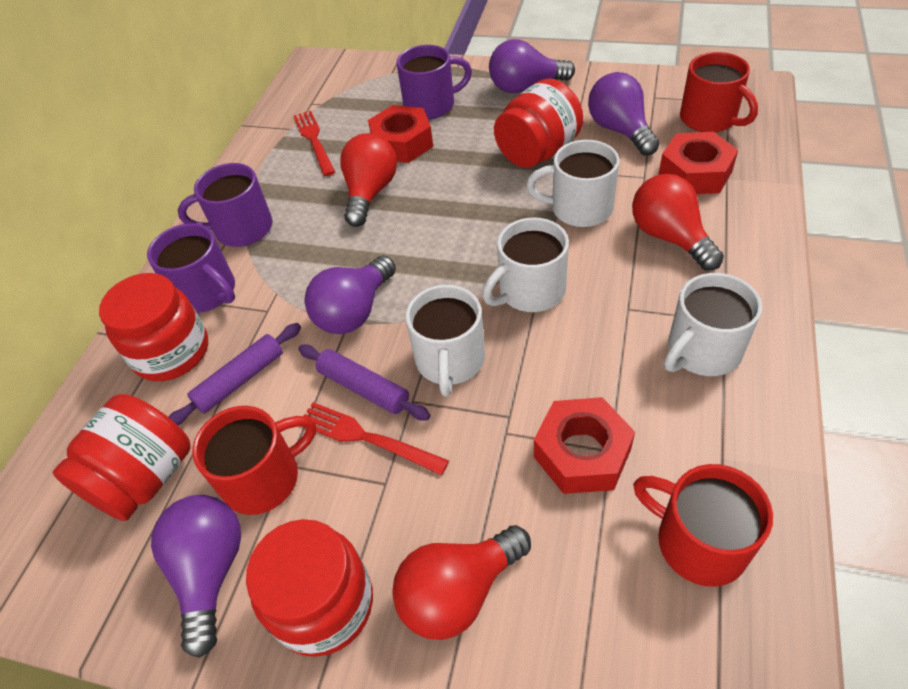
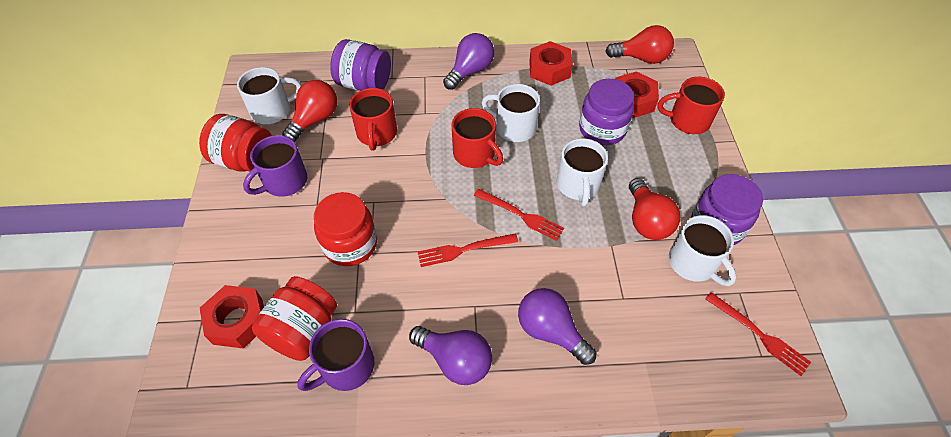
purple jar: none = 0 -> [330,39,391,91] [579,79,634,145] [691,174,763,245] = 3
purple light bulb: [151,495,241,658] [305,256,396,334] [489,39,575,93] [588,72,660,156] = 4 -> [409,326,492,385] [443,33,494,90] [518,288,596,365] = 3
purple mug: [147,224,235,313] [178,163,273,247] [397,45,472,120] = 3 -> [243,135,307,197] [297,319,375,391] = 2
purple rolling pin: [169,323,301,426] [298,344,430,421] = 2 -> none = 0
red fork: [294,111,335,176] [303,402,449,475] = 2 -> [418,233,518,267] [474,189,564,241] [705,292,811,376] = 3
red jar: [53,394,191,521] [99,273,208,381] [246,519,373,657] [494,79,583,168] = 4 -> [199,114,272,172] [252,276,337,361] [314,192,377,266] = 3

